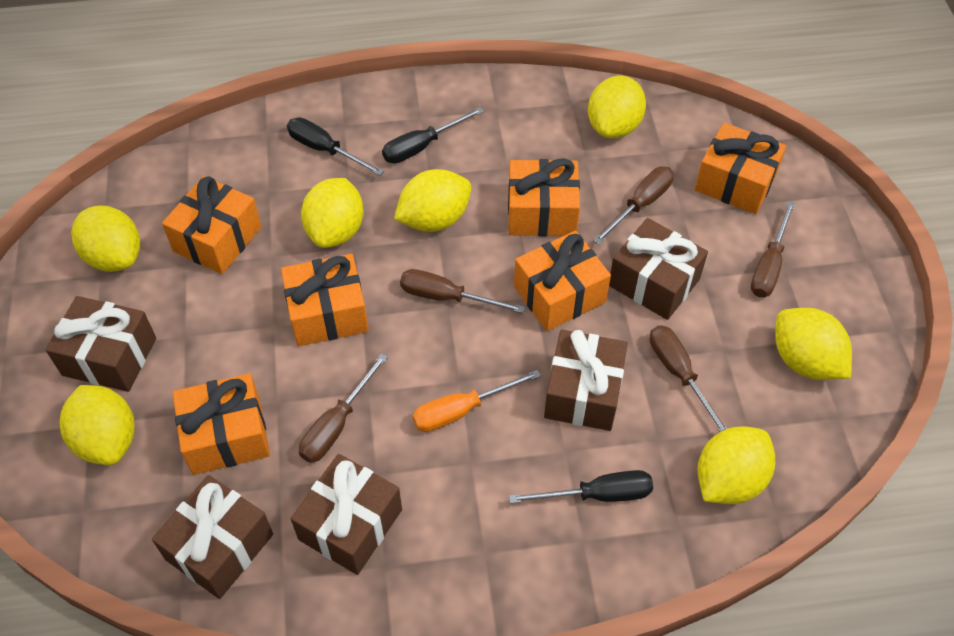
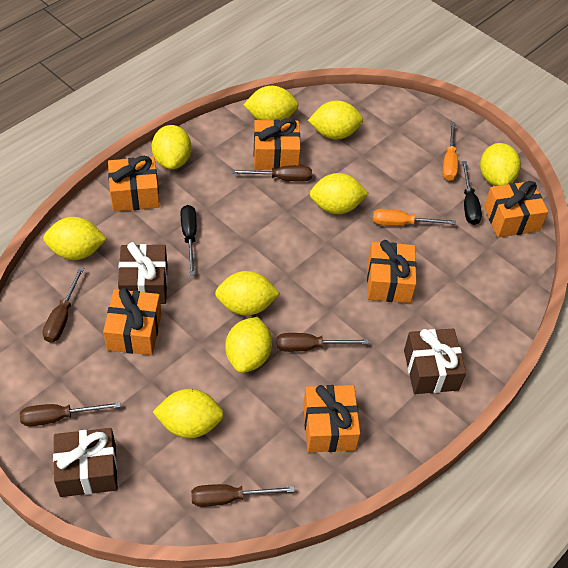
black screwdriver: [287,117,384,176] [382,107,484,163] [509,470,653,504] = 3 -> [181,205,197,275] [462,161,482,225] = 2
brown gift: [46,296,156,392] [152,475,273,599] [291,454,402,575] [544,330,628,431] [609,218,708,320] = 5 -> [53,428,118,497] [118,242,167,304] [404,329,466,394] = 3
orange screwdriver: [412,370,541,432] = 1 -> [373,209,456,226] [442,122,458,181] = 2
yellow lemon: [60,385,134,465] [71,206,140,272] [301,178,364,248] [394,169,471,232] [588,76,646,138] [698,426,775,504] [775,308,852,380] = 7 -> [43,217,107,260] [151,125,192,169] [153,389,224,438] [215,271,280,316] [225,317,272,373] [244,86,298,120] [308,100,363,139] [310,173,369,214] [480,143,521,186] = 9

